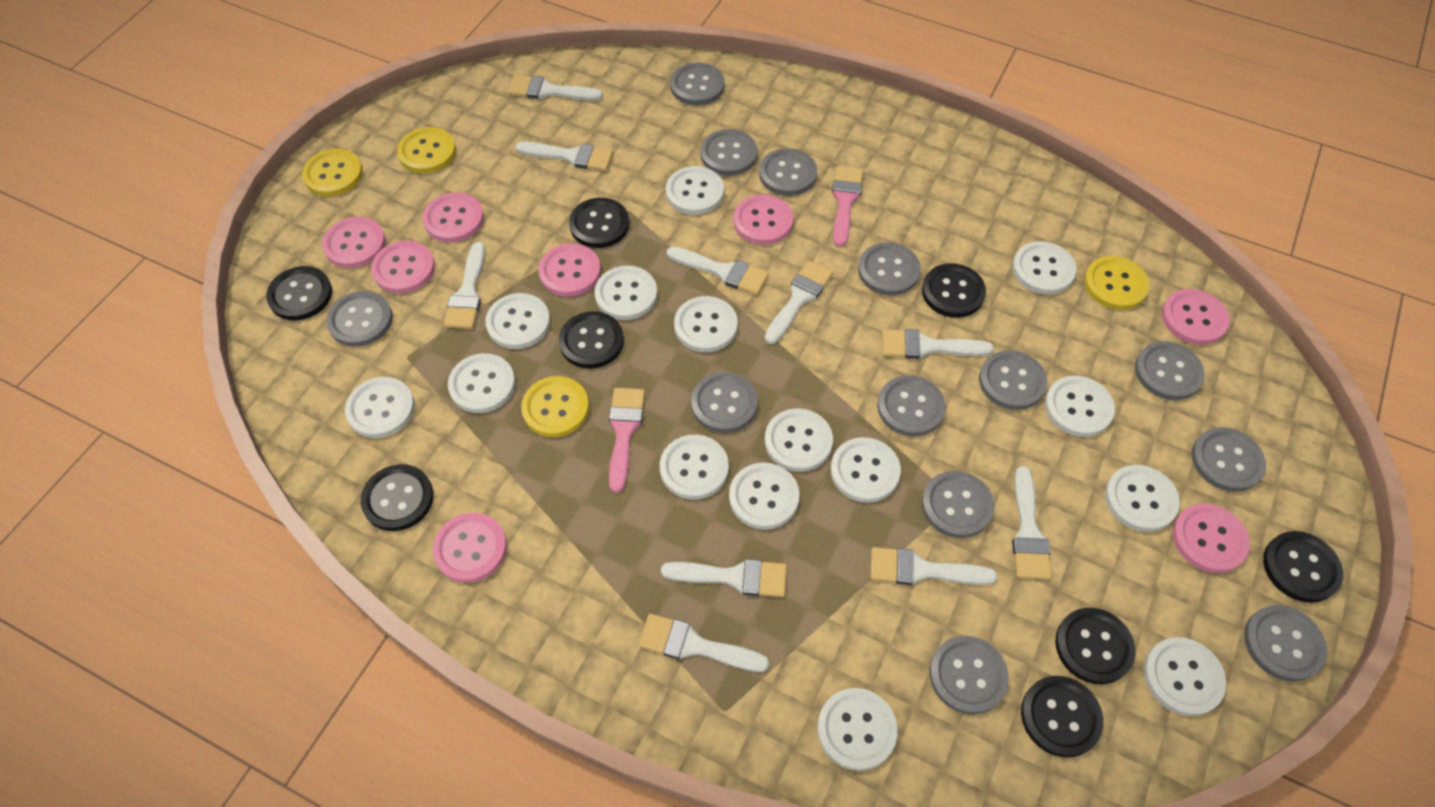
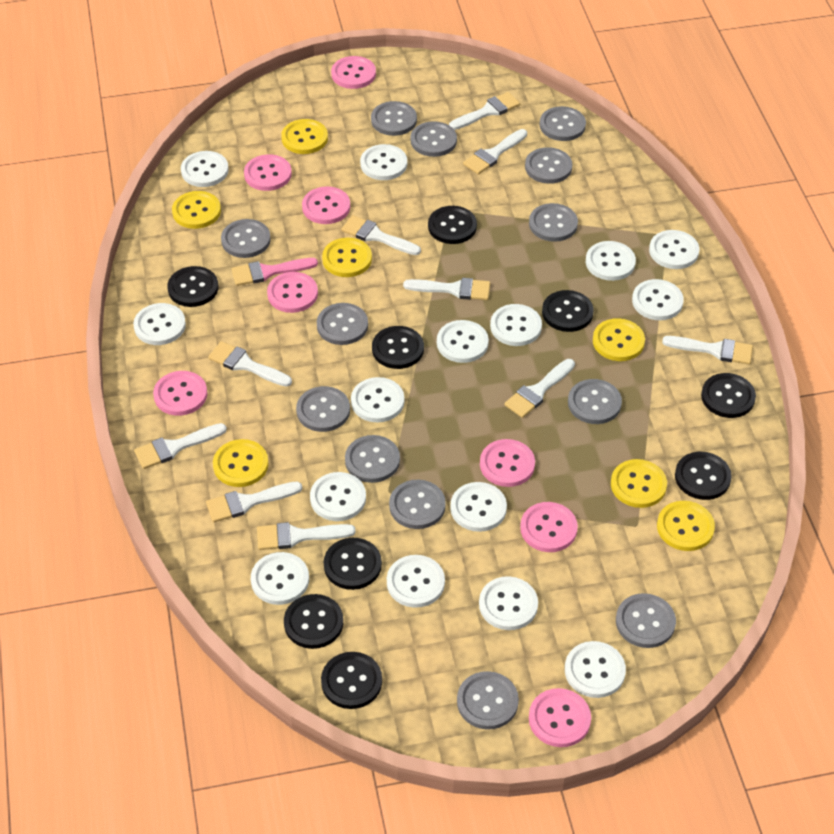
black button: [266,266,332,320] [361,464,434,531] [559,311,624,369] [569,198,629,248] [922,263,986,318] [1021,676,1103,758] [1055,608,1135,684] [1263,531,1343,603] = 8 -> [167,266,218,307] [284,594,343,649] [321,652,382,709] [324,538,382,590] [372,326,424,369] [428,206,477,244] [542,290,594,332] [675,452,732,500] [701,373,756,418] = 9
pink brush: [609,388,645,493] [832,166,863,247] = 2 -> [232,258,318,286] = 1
yellow button: [302,149,363,196] [397,127,456,173] [521,376,589,437] [1084,256,1150,310] = 4 -> [172,191,221,229] [213,439,269,487] [281,119,328,154] [322,238,372,277] [593,318,645,361] [611,459,667,508] [657,501,715,551] = 7

